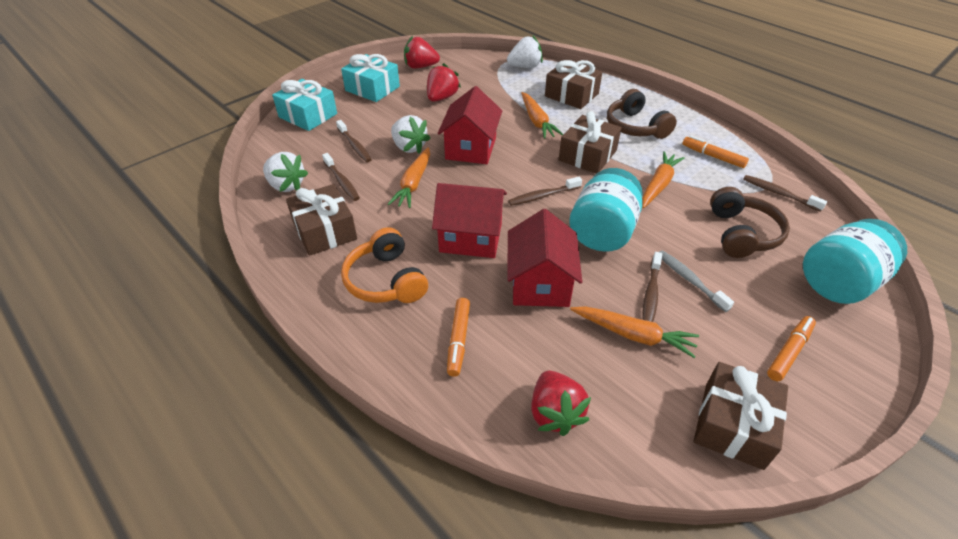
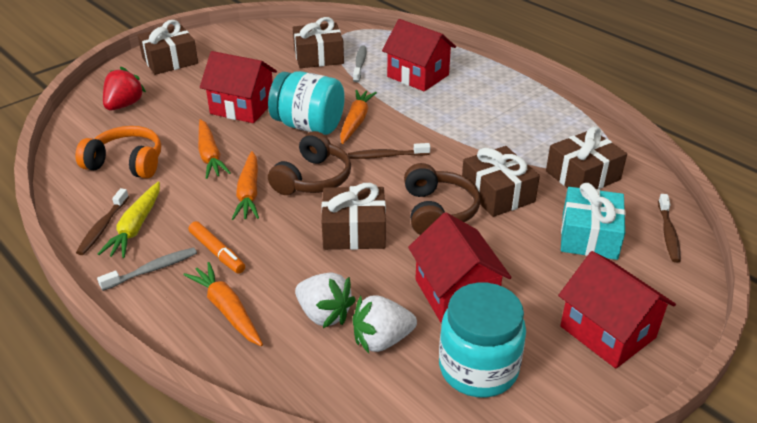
brown gift: [286,184,357,256] [545,60,602,109] [559,111,622,174] [694,362,788,470] = 4 -> [138,20,198,75] [293,17,344,68] [322,183,386,250] [462,146,540,217] [546,127,627,189] = 5
brown toothbrush: [322,153,360,201] [336,120,372,162] [508,177,582,206] [643,252,662,322] [743,175,827,212] = 5 -> [76,188,129,255] [348,143,430,159] [658,194,681,263] = 3
grey toothbrush: [660,250,734,312] = 1 -> [97,247,197,291] [353,46,367,82] = 2
orange marker: [447,298,470,377] [682,136,749,168] [767,316,816,381] = 3 -> [189,221,245,274] = 1
red house: [432,183,507,258] [438,86,502,164] [507,209,582,307] = 3 -> [200,51,277,123] [382,19,456,91] [408,212,512,324] [558,251,676,369] = 4
red strawberry: [404,36,440,69] [427,63,461,102] [531,371,591,436] = 3 -> [103,66,146,110] = 1
turquoise gift: [272,79,337,131] [341,54,400,102] = 2 -> [561,183,626,260] = 1
white strawberry: [263,152,308,192] [391,115,431,154] [507,36,543,68] = 3 -> [295,273,356,328] [353,295,417,353] = 2
yellow carrot: none = 0 -> [98,181,160,258] = 1

